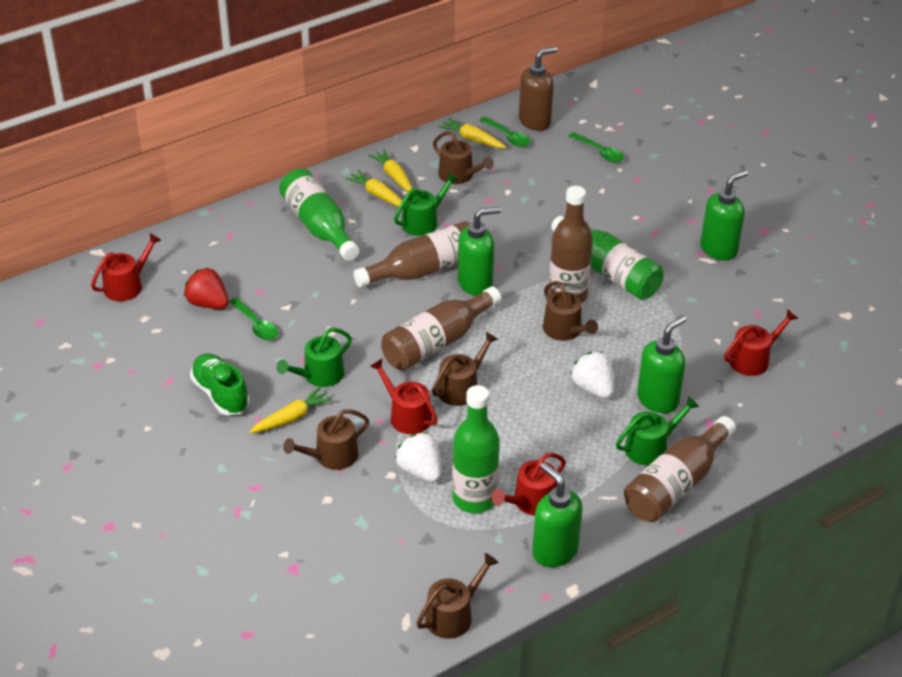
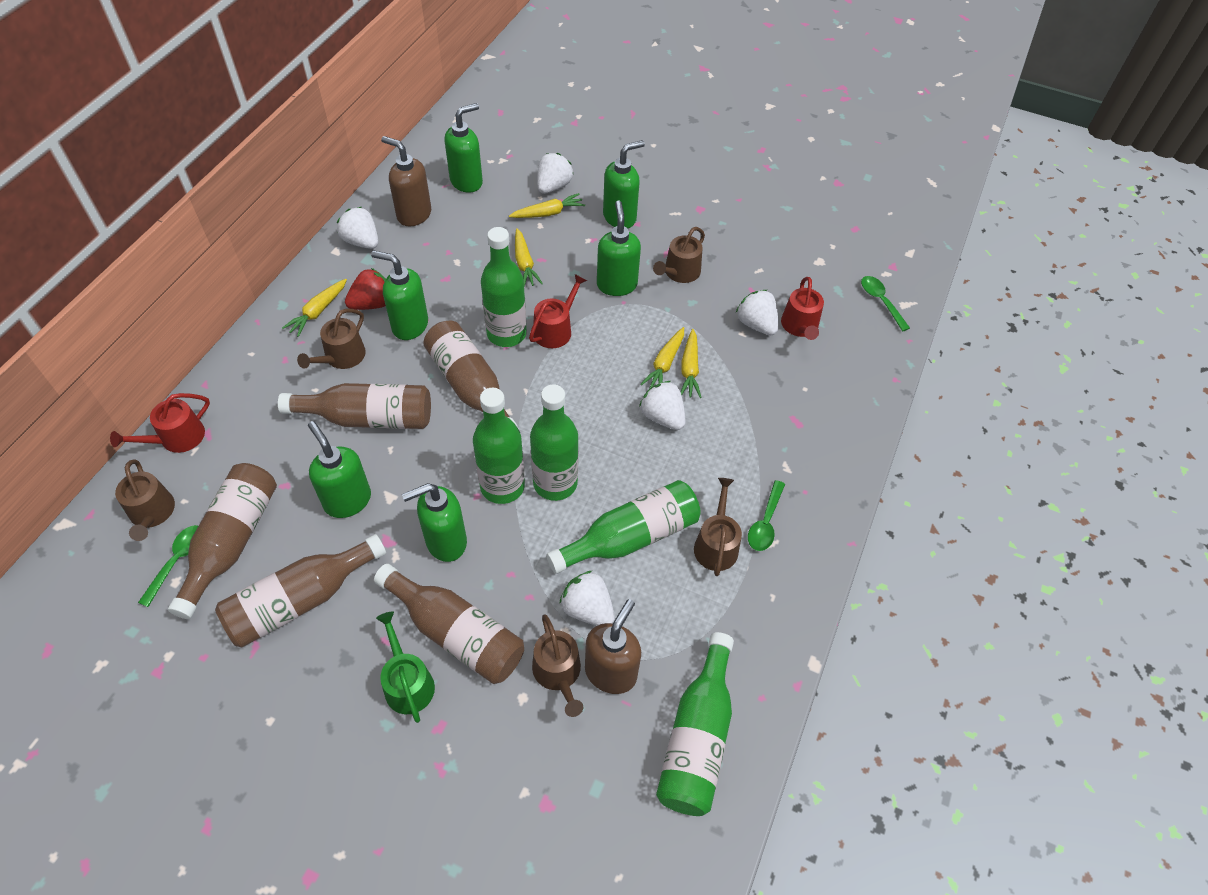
brown bottle: [353,221,470,287] [381,287,501,371] [548,186,593,303] [624,416,736,522] = 4 -> [168,463,277,619] [215,534,386,648] [278,383,431,429] [374,564,524,684] [423,321,518,428] = 5
brown soap dispenser: [519,47,558,131] = 1 -> [381,136,431,226] [585,599,641,694] = 2
green bottle: [279,168,359,261] [452,385,500,513] [551,216,664,300] = 3 -> [473,388,525,504] [481,227,527,347] [530,384,579,501] [546,480,701,574] [656,632,734,816] = 5
green shoe: [190,353,250,415] = 1 -> none = 0
green soap dispenser: [458,207,501,296] [532,462,582,567] [637,315,687,413] [700,170,748,261] = 4 -> [308,421,371,518] [371,250,428,340] [402,483,467,562] [444,103,483,193] [597,200,641,296] [603,140,645,228] = 6
green watering can: [277,328,352,387] [394,173,458,236] [616,396,699,466] = 3 -> [376,611,435,723] = 1
red watering can: [91,233,161,301] [370,359,438,434] [491,453,566,516] [724,309,798,376] = 4 -> [110,393,210,453] [529,274,587,348] [781,277,824,340] = 3
white strawberry: [395,432,441,482] [570,351,614,399] = 2 -> [337,207,378,249] [537,153,574,194] [559,571,615,626] [639,381,685,430] [736,290,778,335] = 5
yellow carrot: [249,387,333,433] [345,170,402,207] [368,149,413,192] [438,118,506,148] = 4 -> [282,279,347,337] [509,193,585,218] [515,228,543,287] [640,327,684,388] [681,329,702,398] = 5

